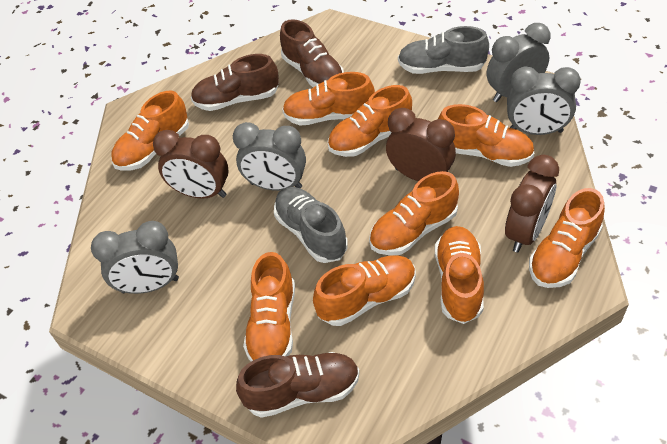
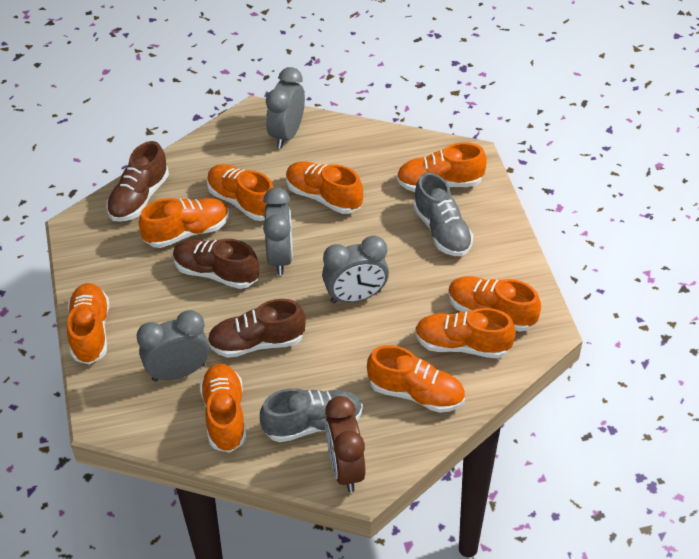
brown clock: [153,130,229,199] [386,108,456,181] [505,155,559,253] = 3 -> [325,396,365,492] = 1

